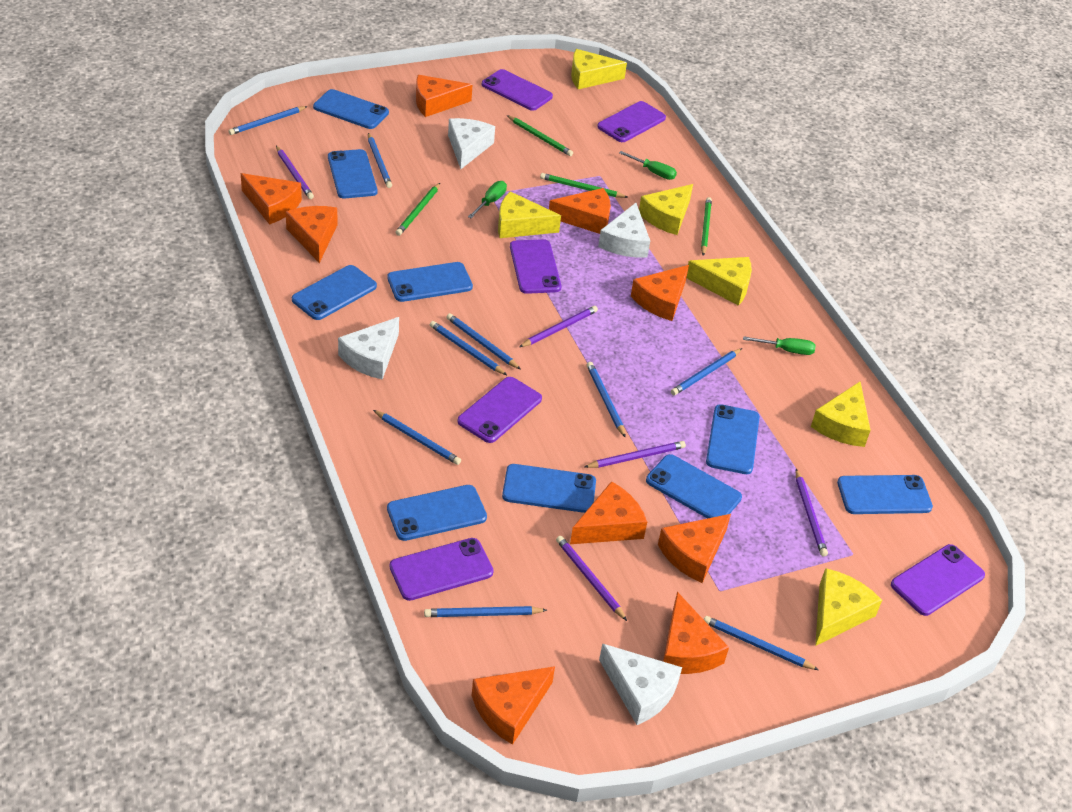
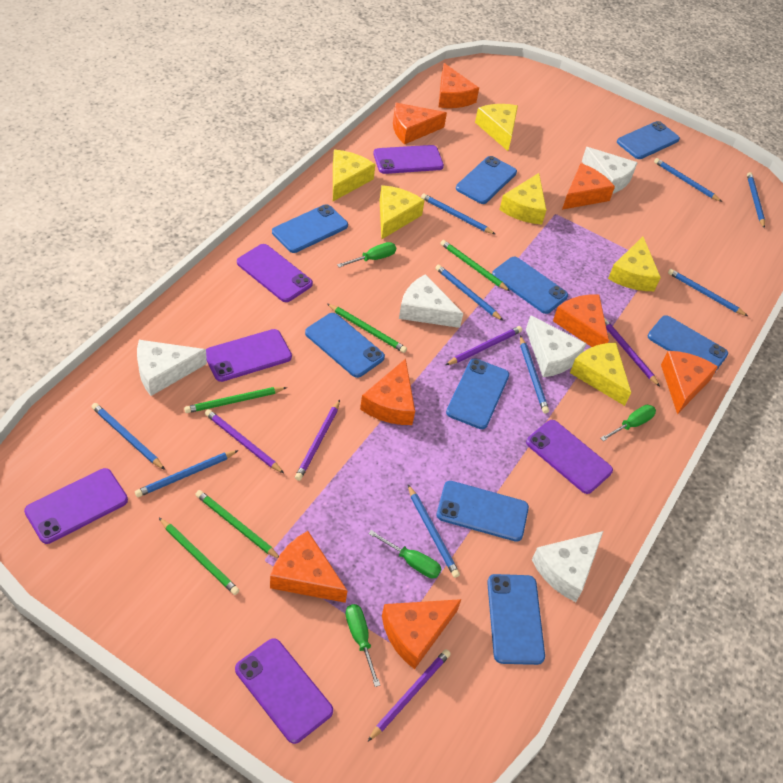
green pencil: [395,183,440,236] [507,115,573,156] [540,173,628,198] [701,197,712,256] = 4 -> [159,518,239,595] [184,387,287,413] [195,490,279,559] [327,304,407,353] [440,240,510,291] = 5
green screwdriver: [468,181,507,218] [619,151,677,180] [743,336,816,355] = 3 -> [337,242,396,268] [345,604,380,687] [368,530,441,578] [600,405,656,441] = 4
orange cheese: [241,173,302,225] [286,206,338,263] [416,75,472,117] [472,666,555,745] [549,188,611,234] [570,481,647,544] [631,265,689,321] [658,514,731,583] [663,592,729,674] = 9 -> [270,531,347,603] [360,359,415,425] [382,599,462,669] [393,103,447,145] [438,63,479,108] [553,294,609,347] [562,163,615,210] [661,351,718,414] = 8
white cheese: [338,317,399,380] [448,118,495,169] [598,203,650,258] [599,643,682,725] = 4 -> [137,340,207,396] [399,274,463,328] [526,315,587,377] [532,531,603,602] [582,147,638,194] = 5

